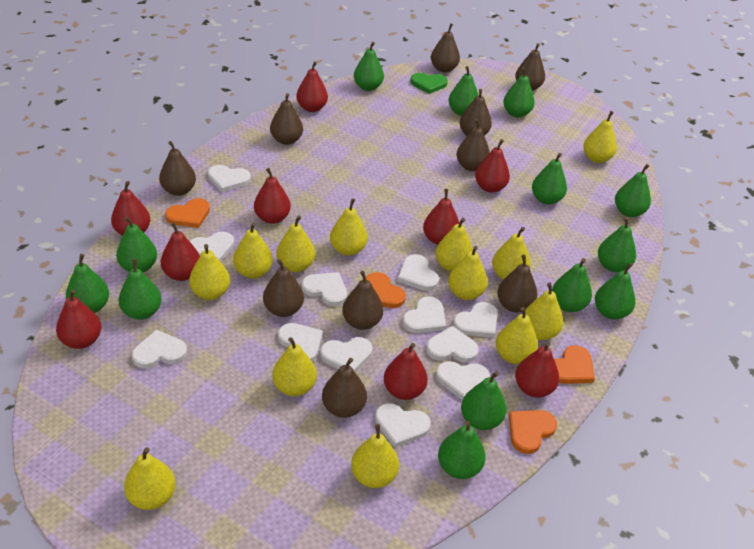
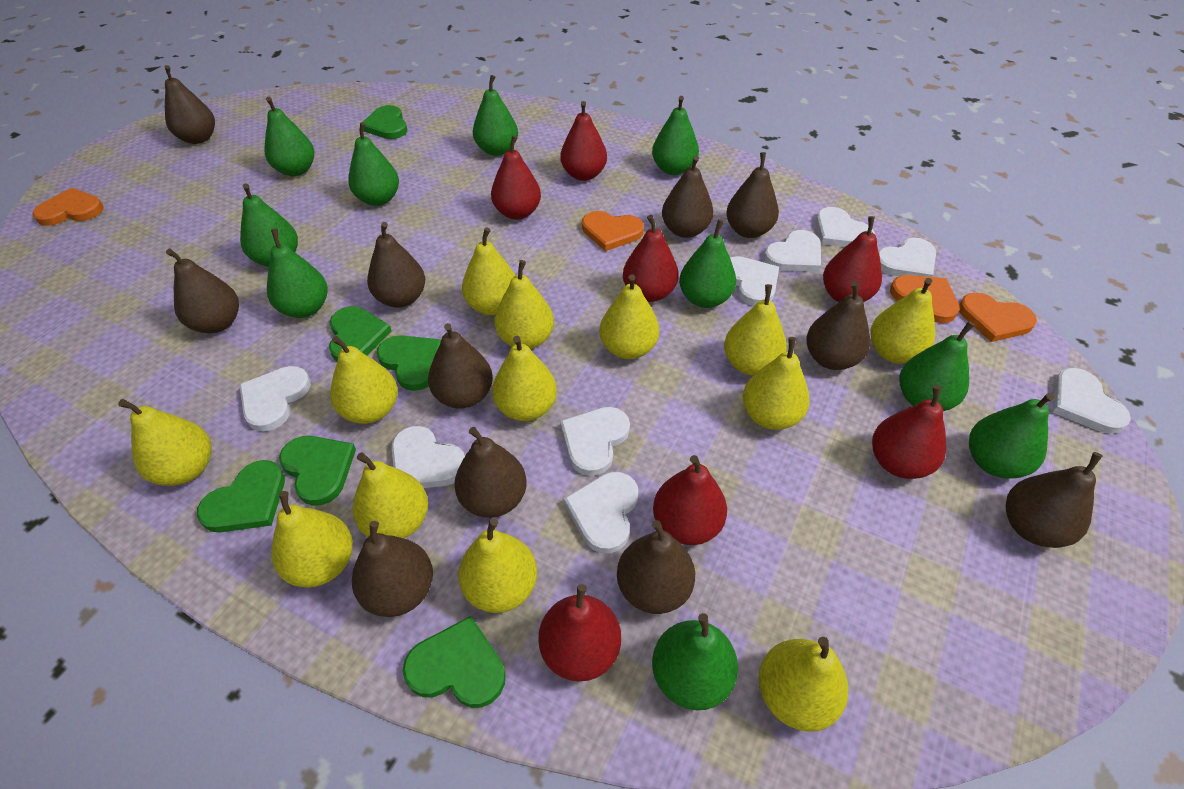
brown pear: [159,141,196,196] [263,259,304,317] [270,93,303,145] [322,358,367,418] [342,271,383,330] [431,23,460,73] [457,119,490,171] [460,89,492,136] [497,255,538,313] [515,43,545,91] = 10 -> [164,65,215,144] [166,249,239,333] [352,521,433,617] [367,222,425,308] [428,323,493,409] [454,427,527,518] [617,520,695,614] [662,156,713,238] [726,152,779,238] [807,281,870,370] [1006,452,1103,548] = 11
green heart: [410,73,448,94] = 1 -> [197,460,285,532] [279,436,356,506] [329,306,392,361] [363,105,407,139] [377,335,441,391] [403,616,506,708] = 6
green pear: [66,254,109,313] [116,216,157,273] [119,259,162,320] [354,42,384,91] [438,421,486,479] [449,66,478,116] [461,371,506,430] [503,67,535,118] [532,153,567,205] [552,258,592,312] [595,263,635,320] [598,217,636,272] [615,164,651,217] = 13 -> [240,183,298,267] [264,97,314,176] [267,229,328,318] [348,122,399,206] [473,75,518,156] [652,96,699,175] [652,613,738,710] [679,219,736,308] [899,321,975,411] [969,393,1055,479] = 10
red pear: [56,289,102,349] [111,181,150,236] [161,222,200,281] [254,168,291,224] [296,61,328,112] [384,343,428,400] [423,189,459,245] [475,139,510,193] [515,342,559,398] = 9 -> [491,135,541,220] [538,584,621,681] [560,101,607,181] [623,215,679,302] [653,455,727,545] [823,216,882,302] [872,385,946,479] = 7
white heart: [132,330,187,368] [190,232,234,262] [208,165,251,192] [278,323,323,362] [302,272,347,306] [320,337,373,372] [375,403,431,447] [397,254,439,291] [403,296,446,333] [426,326,479,363] [436,361,490,400] [453,302,498,338] = 12 -> [239,366,311,431] [391,426,465,488] [560,407,630,476] [564,472,638,554] [730,256,779,306] [764,230,821,272] [815,207,875,247] [878,238,936,277] [1052,368,1131,434] = 9

